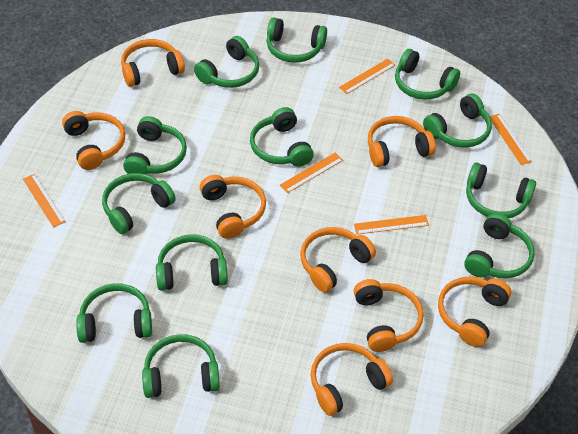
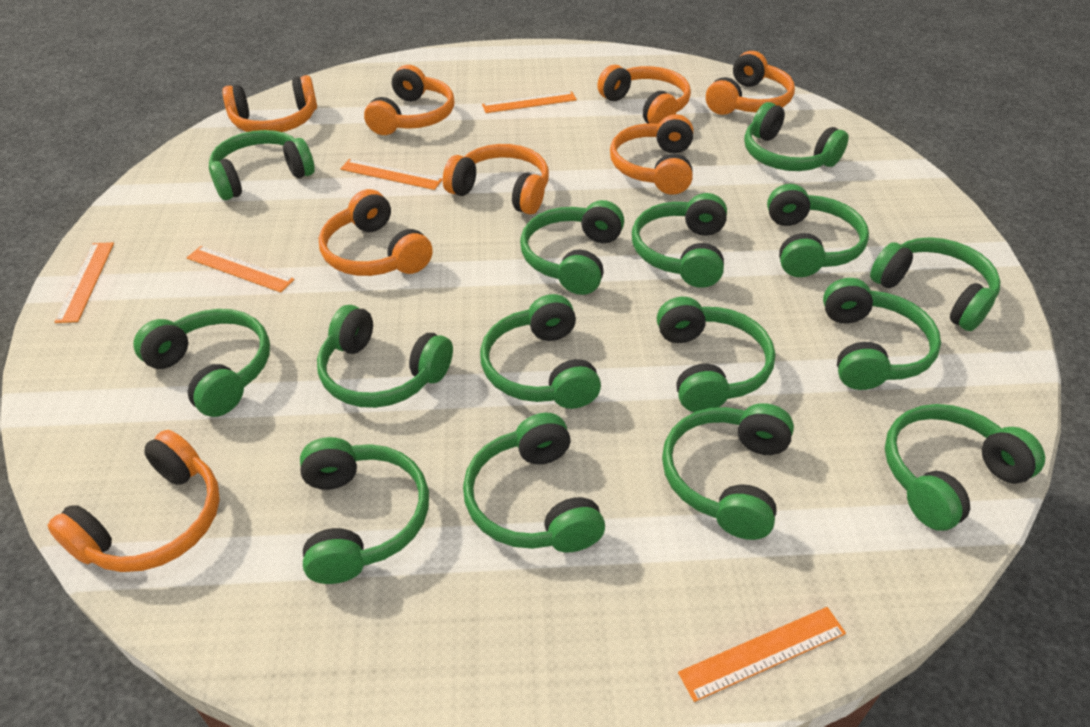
green headphones: [76,283,152,343] [102,173,176,234] [123,116,187,174] [142,334,220,398] [156,234,228,291] [194,36,259,88] [250,107,314,167] [267,17,327,63] [395,49,460,99] [423,94,492,148] [464,213,535,278] [466,163,536,218] = 12 -> [133,309,270,417] [209,130,315,200] [300,437,429,584] [317,305,453,408] [463,413,605,552] [480,294,601,409] [520,200,624,295] [632,193,727,288] [657,297,776,412] [662,403,794,540] [744,102,849,171] [767,184,869,277] [823,278,941,390] [870,237,1001,331] [885,404,1045,531] = 15

